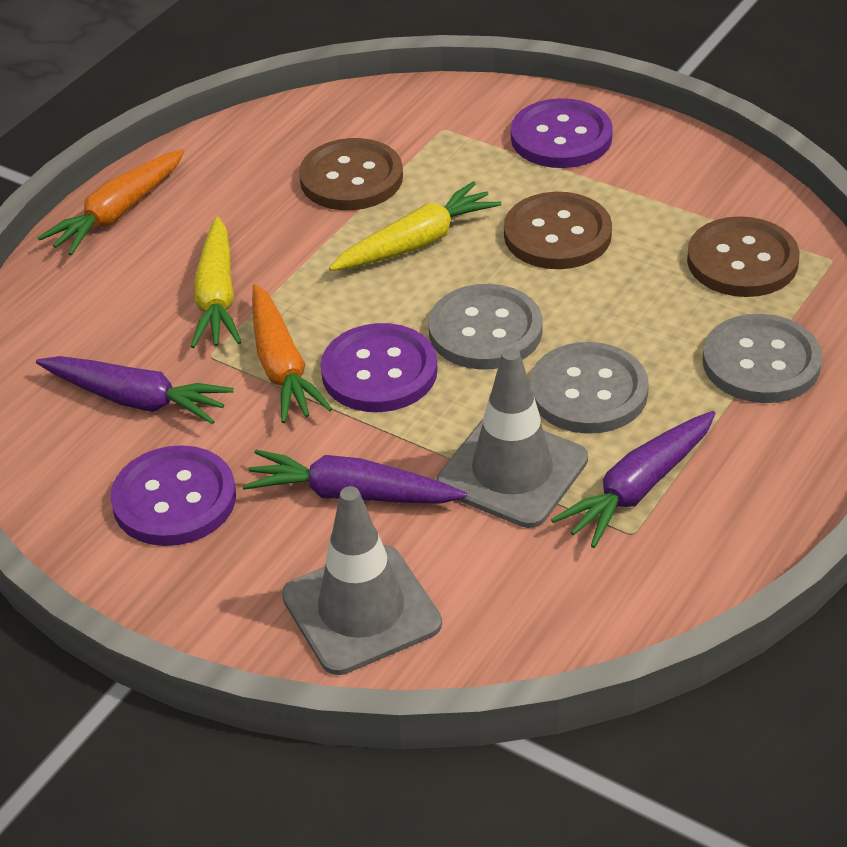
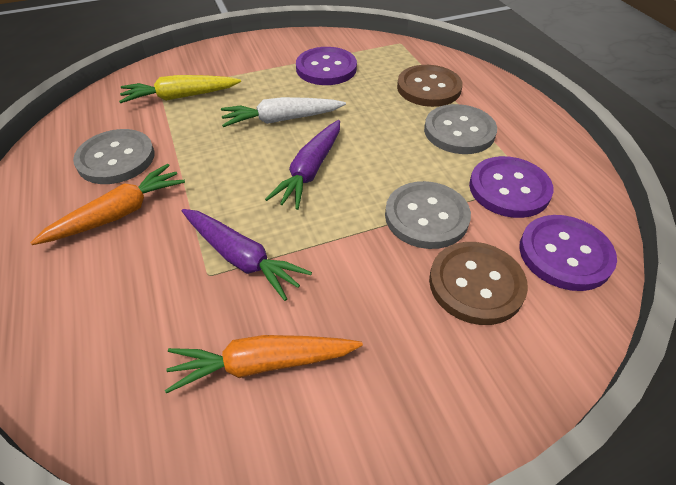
brown button: [299,138,403,210] [504,192,612,269] [687,216,800,297] = 3 -> [397,65,463,107] [429,242,528,325] = 2
grey traffic cone: [282,486,442,675] [436,348,588,528] = 2 -> none = 0
purple carrot: [36,356,234,424] [242,450,467,504] [551,411,715,548] = 3 -> [182,209,312,301] [265,120,340,210] = 2
white carrot: none = 0 -> [221,97,346,127] = 1
yellow carrot: [191,216,241,348] [329,181,501,271] = 2 -> [119,75,241,103] = 1

